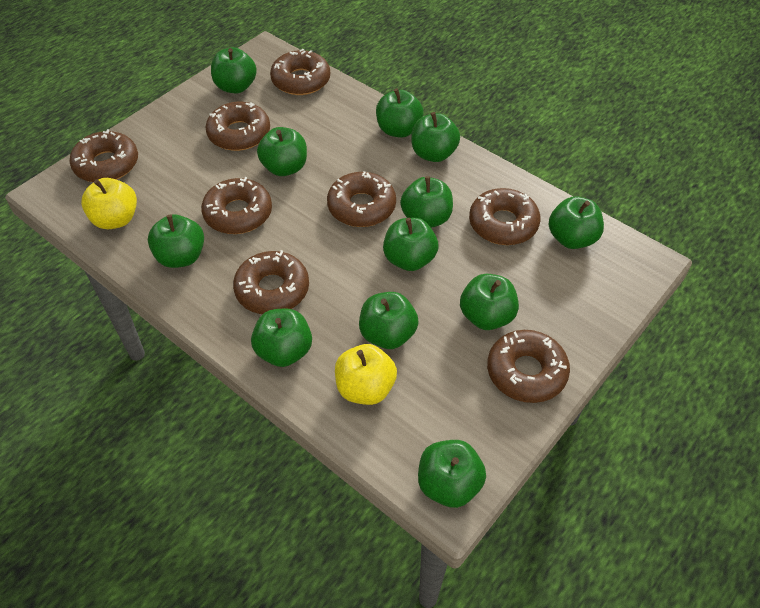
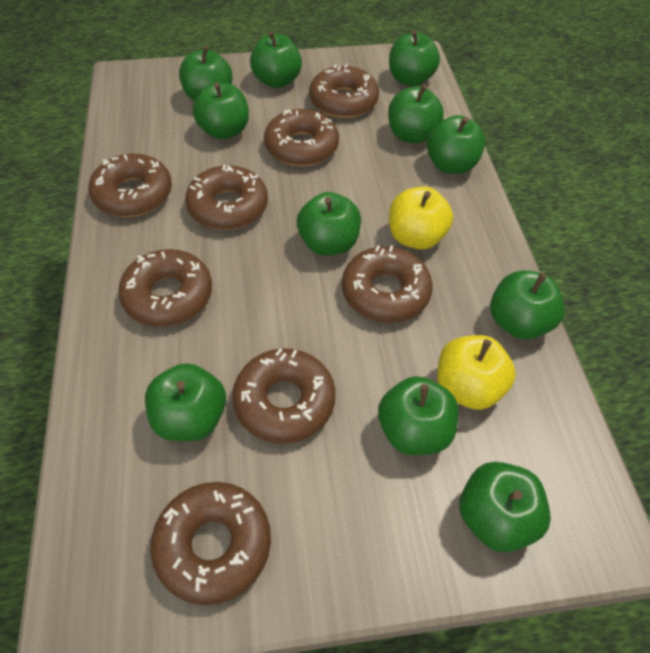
green apple: [148,214,204,268] [211,47,257,93] [251,308,312,367] [257,127,307,176] [359,292,419,349] [376,88,424,138] [383,218,438,271] [400,176,453,228] [411,112,460,162] [418,440,486,508] [460,274,519,330] [549,196,604,249] = 12 -> [145,363,226,441] [179,46,233,102] [193,82,249,140] [250,31,302,88] [297,192,361,256] [378,376,459,455] [388,85,444,144] [389,30,440,86] [426,115,485,174] [459,462,551,552] [490,270,565,339] = 11

